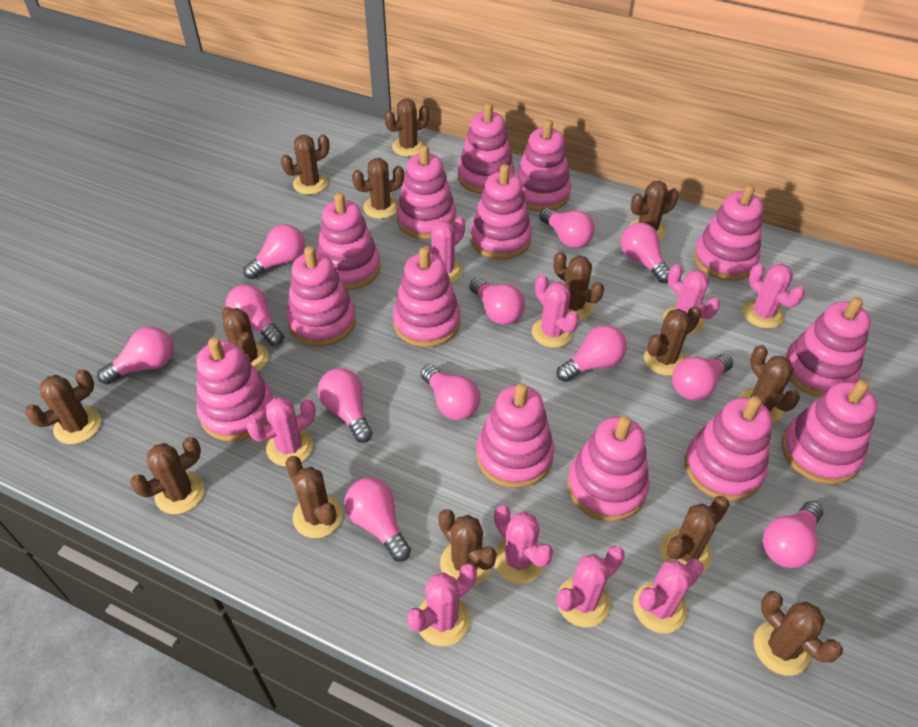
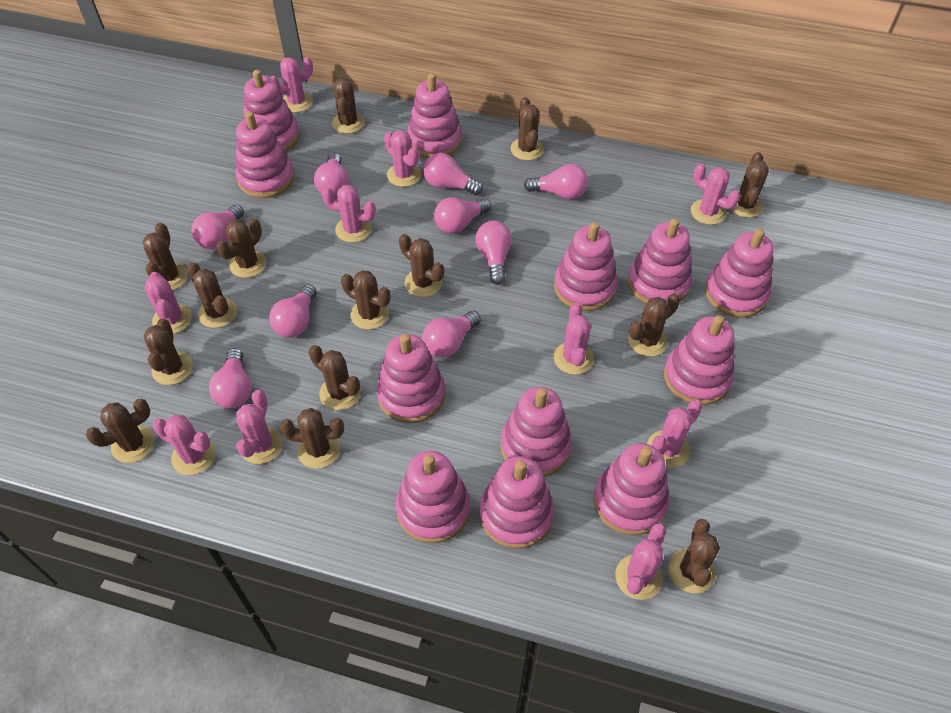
pink cactus: [246,397,316,466] [407,563,477,646] [424,217,465,283] [494,505,553,584] [532,275,579,348] [557,546,625,627] [633,558,704,633] [663,264,720,335] [743,263,805,329] = 9 -> [145,272,192,334] [153,415,215,475] [236,390,283,464] [270,57,313,113] [322,185,376,243] [384,130,421,187] [554,303,594,375] [615,523,666,600] [647,400,702,468] [691,164,740,225] = 10
pink light bulb: [97,327,173,384] [226,284,284,346] [243,224,305,279] [318,368,373,443] [344,478,411,562] [421,365,480,420] [469,278,525,325] [540,208,595,248] [557,325,627,382] [621,222,670,283] [672,354,733,400] [763,501,823,568] = 12 -> [191,204,244,249] [209,348,252,408] [269,284,317,338] [314,153,349,197] [422,311,481,358] [423,153,483,195] [434,197,491,233] [475,221,512,285] [524,164,588,199] = 9
pink stacking toy: [196,337,273,442] [287,246,356,347] [317,193,381,290] [393,247,461,347] [396,145,456,240] [458,103,515,194] [470,164,532,260] [476,383,554,488] [516,119,571,212] [567,416,649,522] [685,396,772,501] [694,185,763,281] [781,380,877,485] [785,297,871,398] = 14 -> [236,111,295,198] [243,70,300,152] [376,334,445,423] [396,451,470,543] [407,73,462,158] [479,456,554,549] [501,387,572,477] [554,222,618,311] [593,443,670,535] [628,218,692,304] [664,315,734,405] [705,229,774,318] = 12

